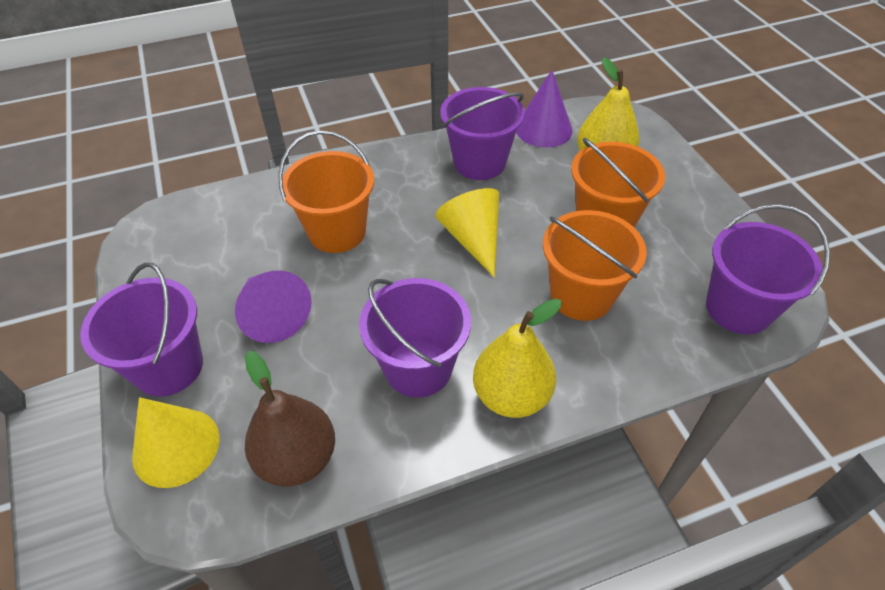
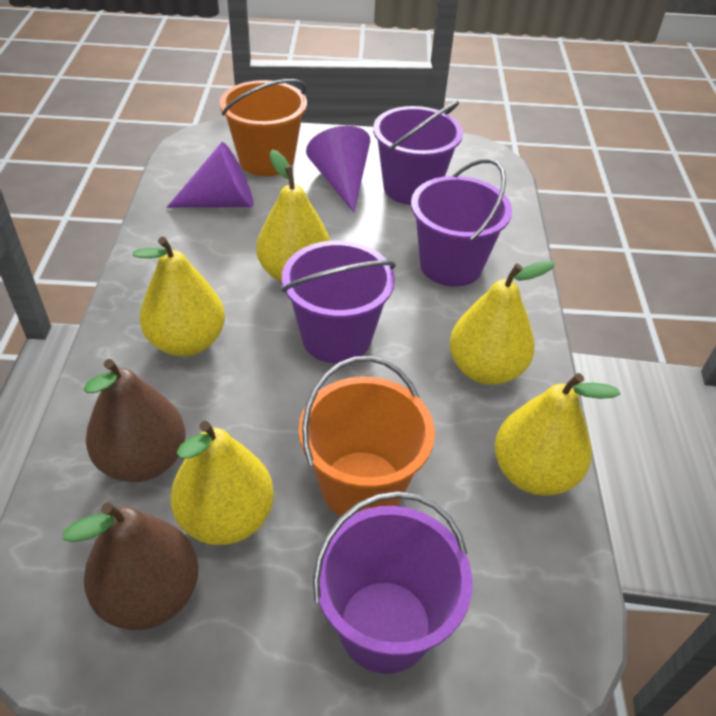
brown pear: [245,351,335,487] = 1 -> [63,502,198,630] [84,359,186,482] = 2
orange bucket: [278,130,374,253] [543,210,647,321] [571,138,665,227] = 3 -> [219,79,307,176] [299,356,435,516] = 2
yellow cone: [132,397,220,488] [435,188,500,278] = 2 -> none = 0
yellow pear: [473,299,562,418] [577,57,640,151] = 2 -> [133,237,225,357] [170,421,274,545] [256,150,330,282] [449,261,555,385] [494,373,620,496] = 5

